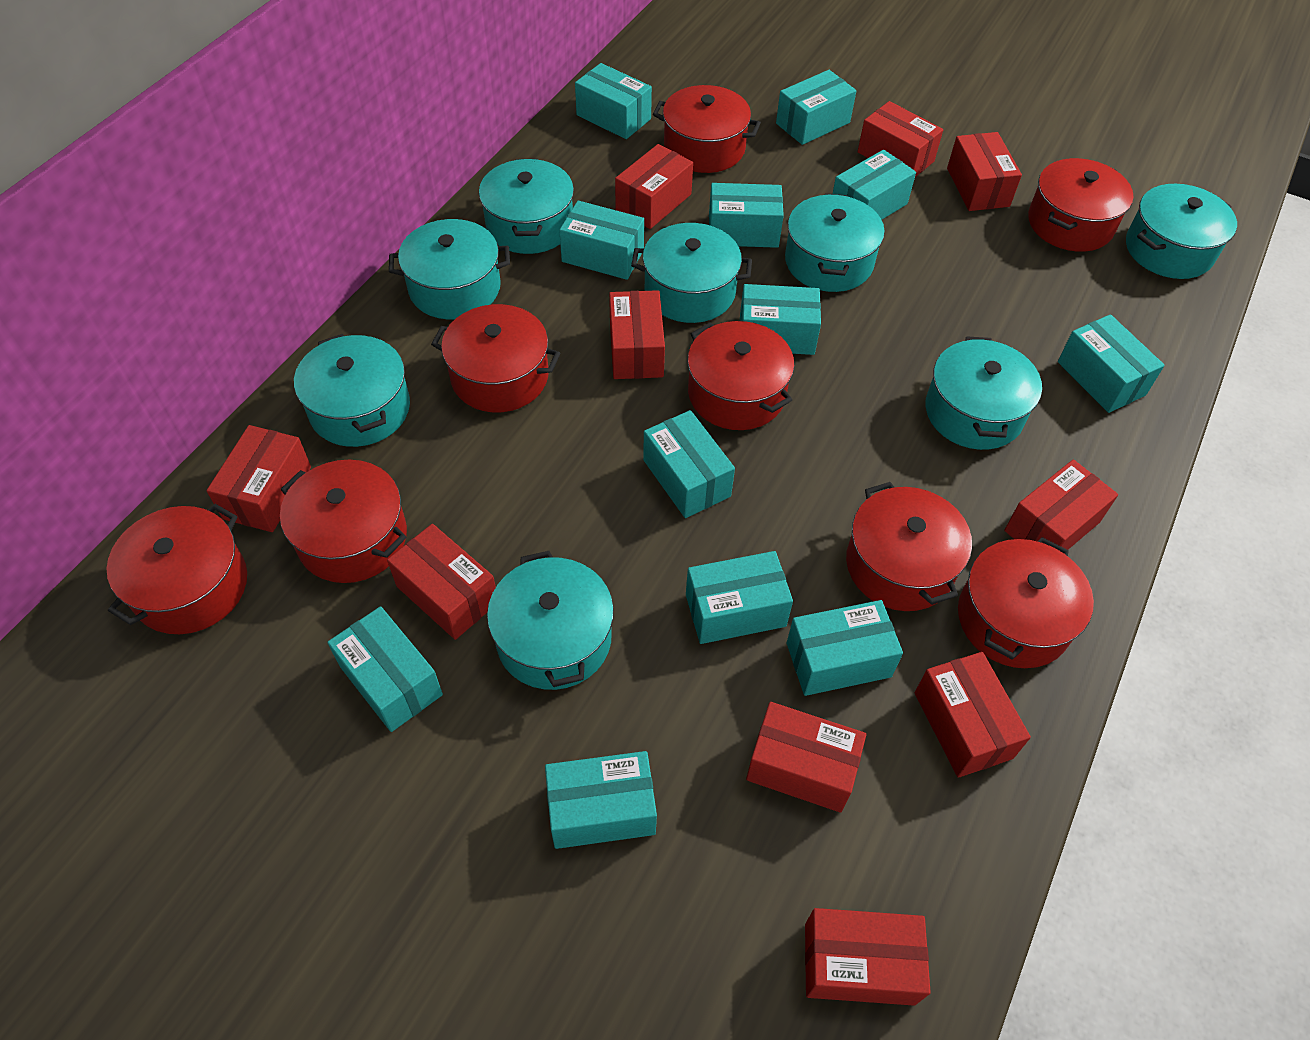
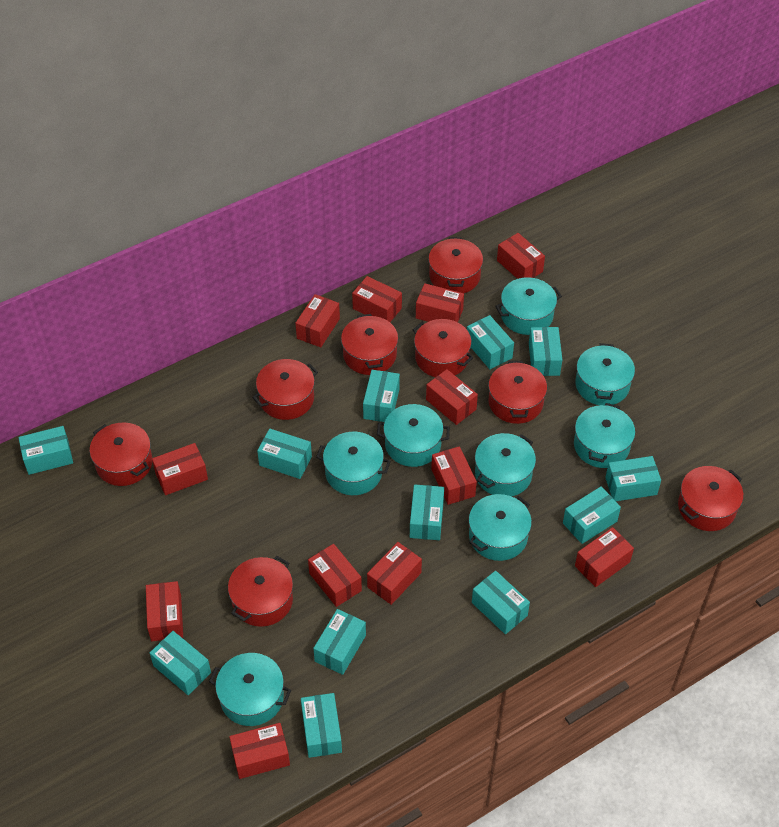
red box: [206,425,311,532] [387,524,496,640] [609,290,665,379] [615,144,693,229] [746,702,866,813] [805,908,931,1006] [858,101,943,177] [915,652,1031,778] [947,132,1022,211] [1004,459,1118,550] = 10 -> [146,581,183,641] [152,443,208,495] [229,723,290,779] [295,294,340,347] [308,544,362,607] [352,276,402,322] [367,542,422,605] [416,283,464,322] [426,369,478,425] [431,446,477,505] [497,233,545,279] [575,527,634,587] = 12

